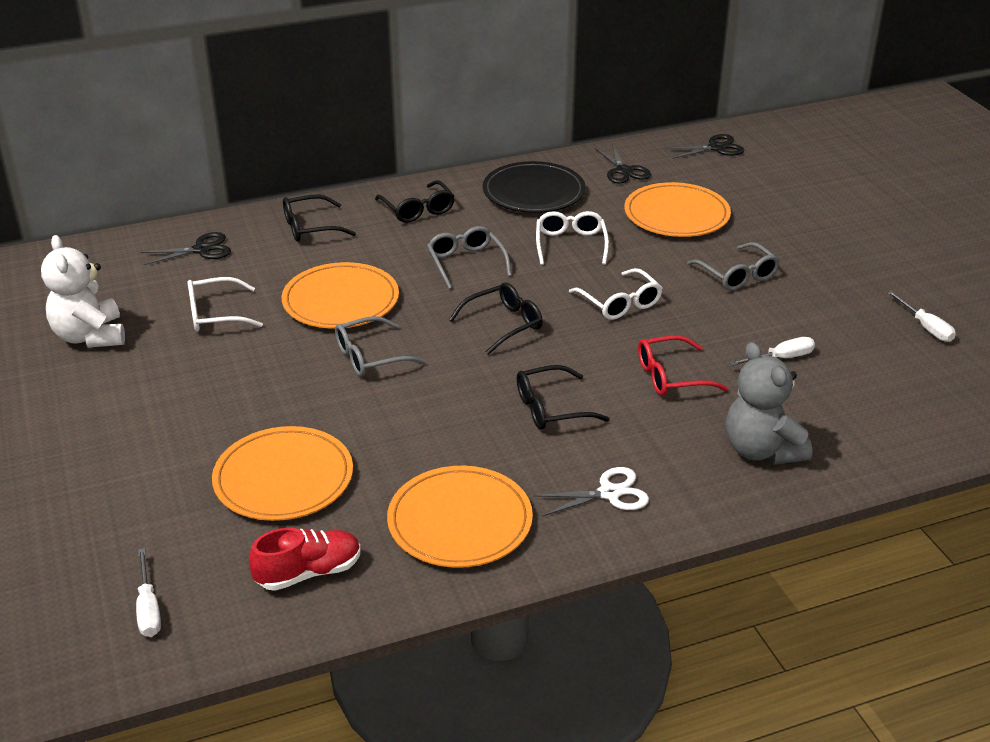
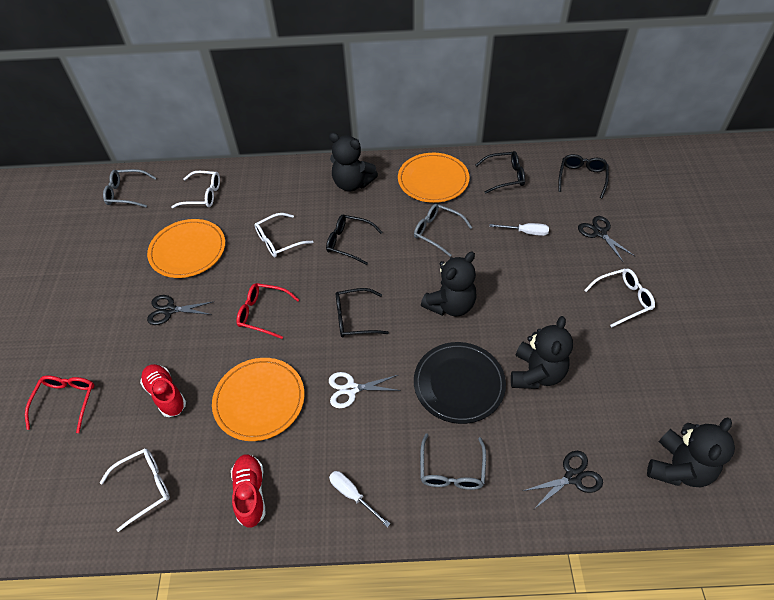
black teddy bear: none = 0 -> [329,133,378,192] [421,251,477,316] [511,316,573,389] [647,417,735,487] = 4
grey teddy bear: [726,342,812,465] = 1 -> none = 0
orange plate: [212,426,353,521] [282,262,399,329] [387,466,533,568] [624,182,731,237] = 4 -> [147,219,225,278] [212,358,305,441] [398,153,470,203] = 3
red glasses: [638,335,728,396] = 1 -> [25,376,95,433] [236,283,299,339] = 2
red shoe: [249,528,361,591] = 1 -> [140,364,186,417] [231,454,266,527] = 2
white glasses: [188,277,263,332] [536,211,609,265] [569,268,663,320] = 3 -> [100,448,170,532] [171,171,220,208] [254,213,313,257] [584,268,655,327] = 4
white screwdriver: [136,548,161,637] [729,337,815,366] [887,291,956,342] = 3 -> [329,471,390,527] [489,223,549,236] = 2
white teddy bear: [41,235,125,348] = 1 -> none = 0

